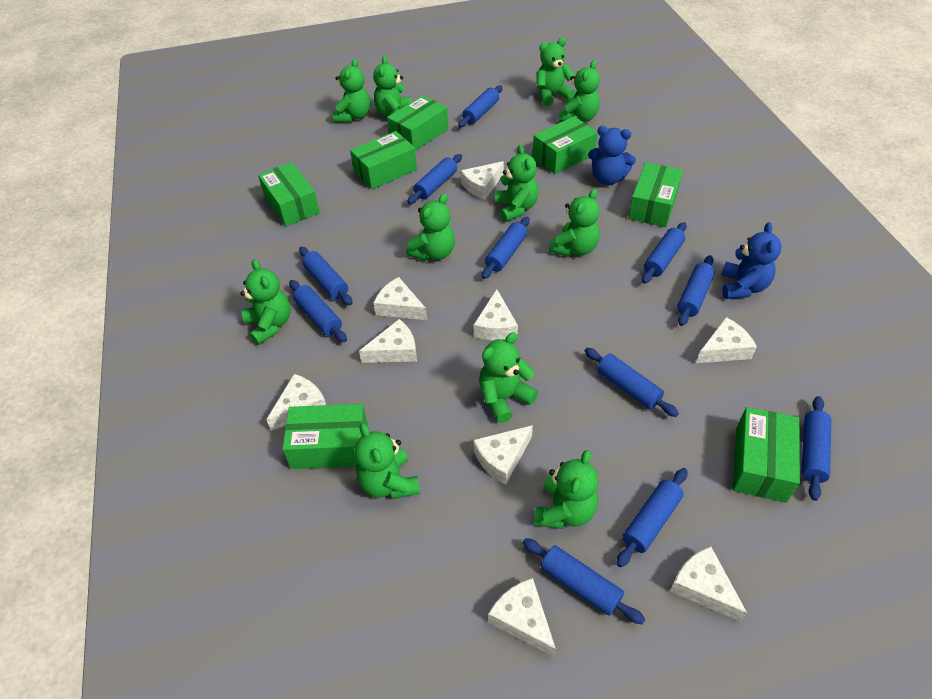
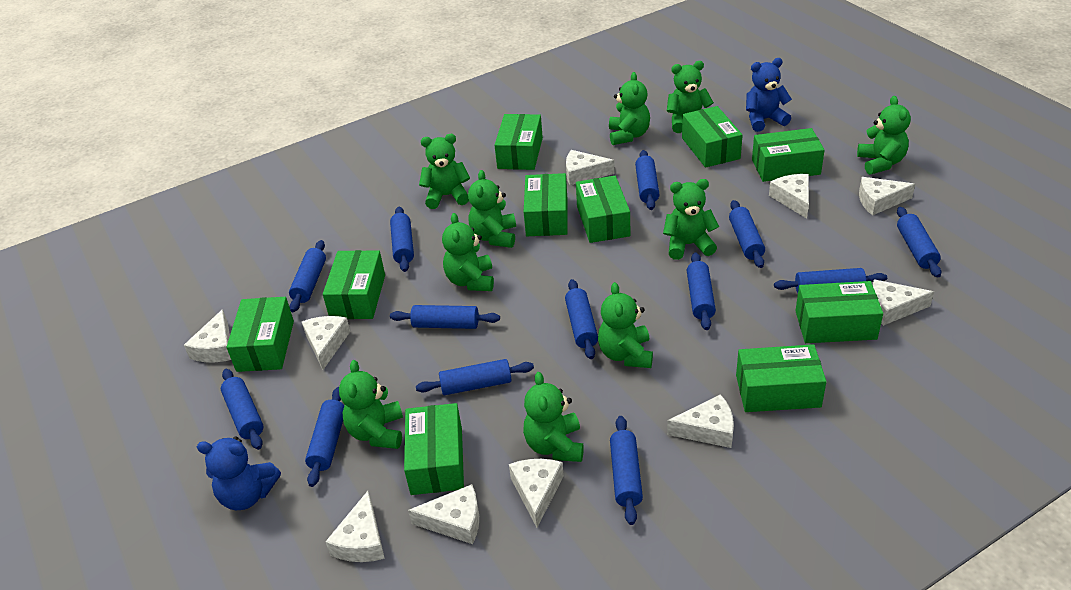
blue rolling pin: [289,280,347,342] [299,247,353,305] [407,154,462,204] [458,85,503,128] [482,217,530,279] [523,538,645,624] [585,348,679,417] [616,468,688,567] [642,222,687,284] [677,255,715,326] [801,396,831,501] = 11 -> [221,369,264,450] [289,240,326,312] [305,387,344,487] [390,207,414,272] [390,305,500,329] [416,359,534,395] [565,279,598,359] [610,416,643,525] [635,150,660,210] [687,253,716,330] [729,200,765,268] [774,268,887,293] [897,207,941,278] = 13
green box: [258,162,320,227] [282,404,368,469] [350,131,417,190] [387,96,448,151] [533,116,598,174] [628,163,683,227] [733,407,800,503] = 7 -> [226,297,294,372] [323,250,385,319] [404,403,464,495] [494,114,543,170] [524,173,567,236] [576,176,630,243] [682,106,743,168] [736,344,826,412] [752,128,825,182] [795,281,883,343] = 10
green teddy bear: [240,259,291,345] [333,59,370,123] [355,423,420,499] [373,56,411,116] [406,194,455,261] [479,332,538,423] [495,145,539,222] [534,450,599,529] [536,38,575,106] [549,189,600,257] [559,60,600,122] = 11 -> [339,360,403,449] [419,134,470,209] [442,213,494,291] [468,170,516,248] [523,372,584,462] [598,282,653,368] [609,72,650,145] [663,179,719,260] [667,61,714,133] [857,96,911,175] = 10
white cheese: [266,374,326,431] [359,319,417,363] [374,277,427,320] [461,161,504,200] [473,425,533,485] [474,289,518,341] [488,578,556,657] [670,546,747,622] [696,317,757,363] = 9 -> [184,309,231,362] [302,316,351,370] [325,491,385,562] [408,484,479,544] [509,459,564,528] [566,150,615,185] [667,394,734,448] [769,174,809,219] [859,177,915,216] [873,279,934,326] = 10

